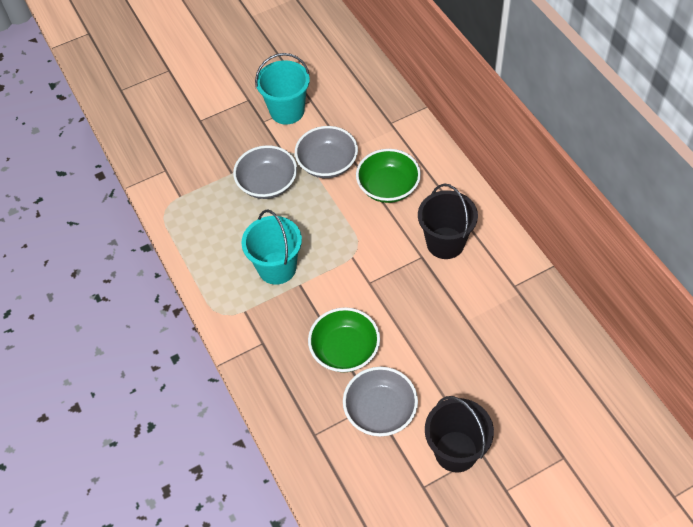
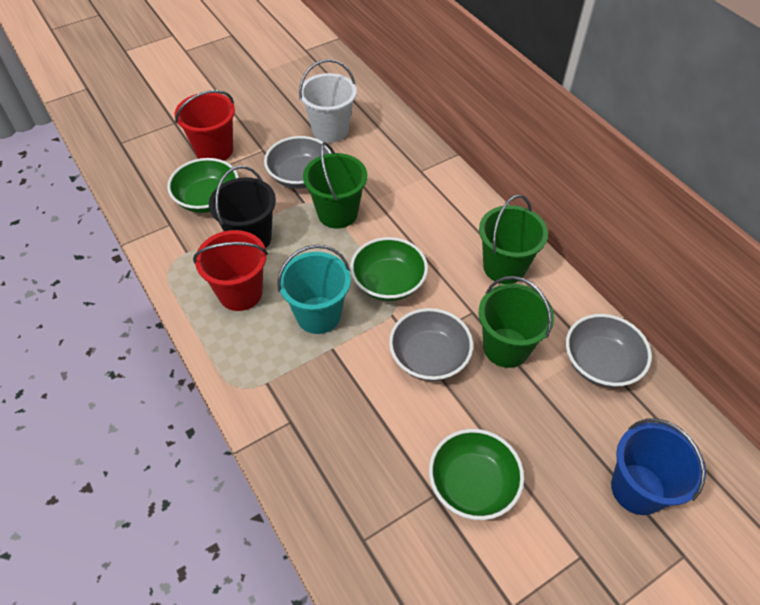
black bucket: [418,184,478,259] [425,396,494,473] = 2 -> [209,166,276,249] = 1
blue bucket: none = 0 -> [611,418,706,515] = 1
green bowl: [308,307,380,372] [356,149,421,203] = 2 -> [167,158,239,213] [350,237,428,301] [429,429,524,520] = 3
green bucket: none = 0 -> [303,142,367,228] [479,194,548,284] [479,276,554,368] = 3
red bucket: none = 0 -> [174,90,235,161] [193,230,268,311] = 2
turquoise bucket: [241,209,302,285] [255,53,310,125] = 2 -> [277,245,351,334] = 1
white bucket: none = 0 -> [299,59,357,143] = 1

